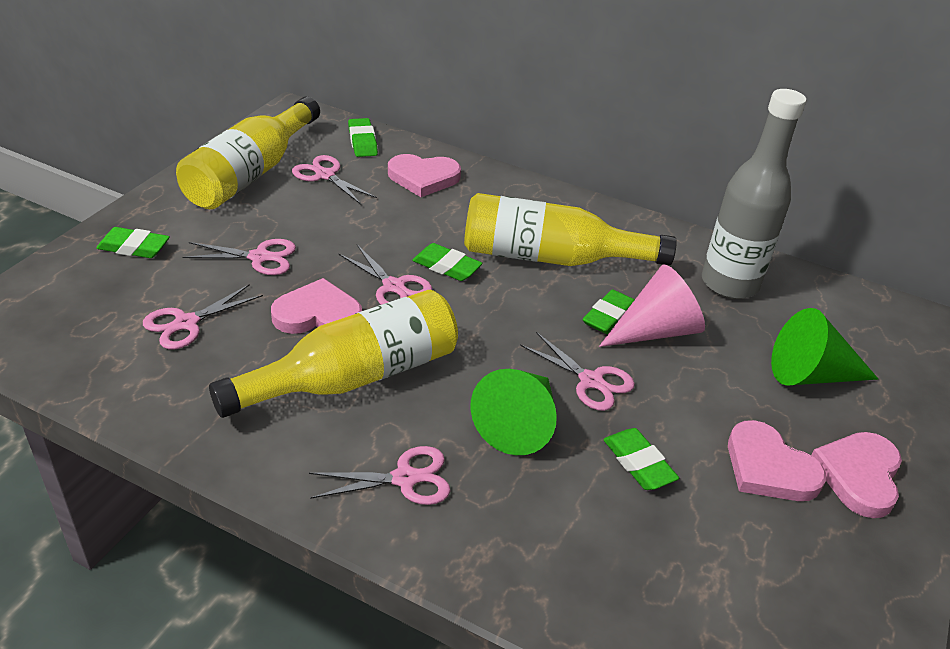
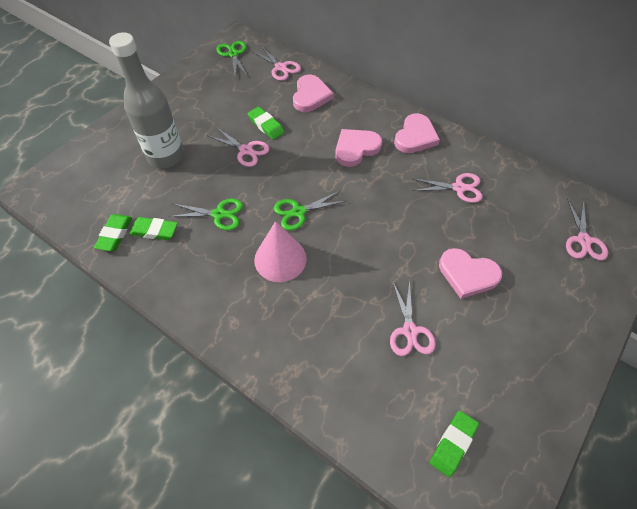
green cone: [471,369,557,455] [771,308,878,386] = 2 -> none = 0
green eraser: [96,227,170,258] [348,118,378,157] [412,243,482,281] [583,289,635,334] [603,428,679,490] = 5 -> [94,214,132,251] [129,217,178,240] [248,107,284,140] [430,411,479,477] = 4
green scissors: none = 0 -> [168,199,243,230] [216,41,248,77] [274,191,346,230] = 3
pink scissors: [143,284,263,349] [182,239,296,275] [292,155,377,204] [309,446,451,505] [339,245,432,305] [520,332,635,411] = 6 -> [208,127,269,167] [252,47,301,81] [390,279,436,356] [411,173,483,203] [566,199,608,260] = 5
yellow bottle: [176,97,320,209] [209,290,458,418] [464,193,677,266] = 3 -> none = 0

